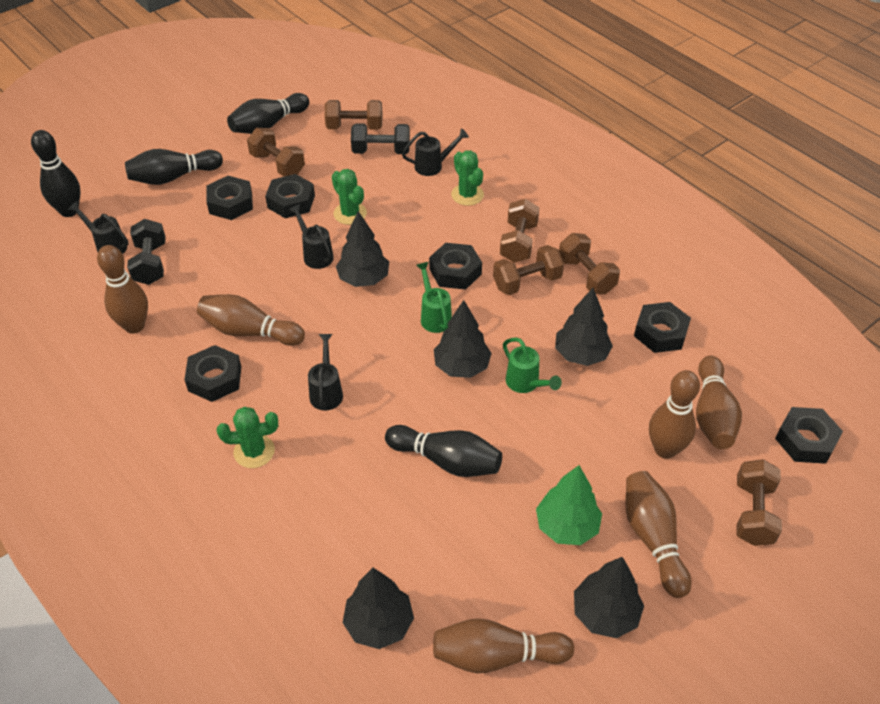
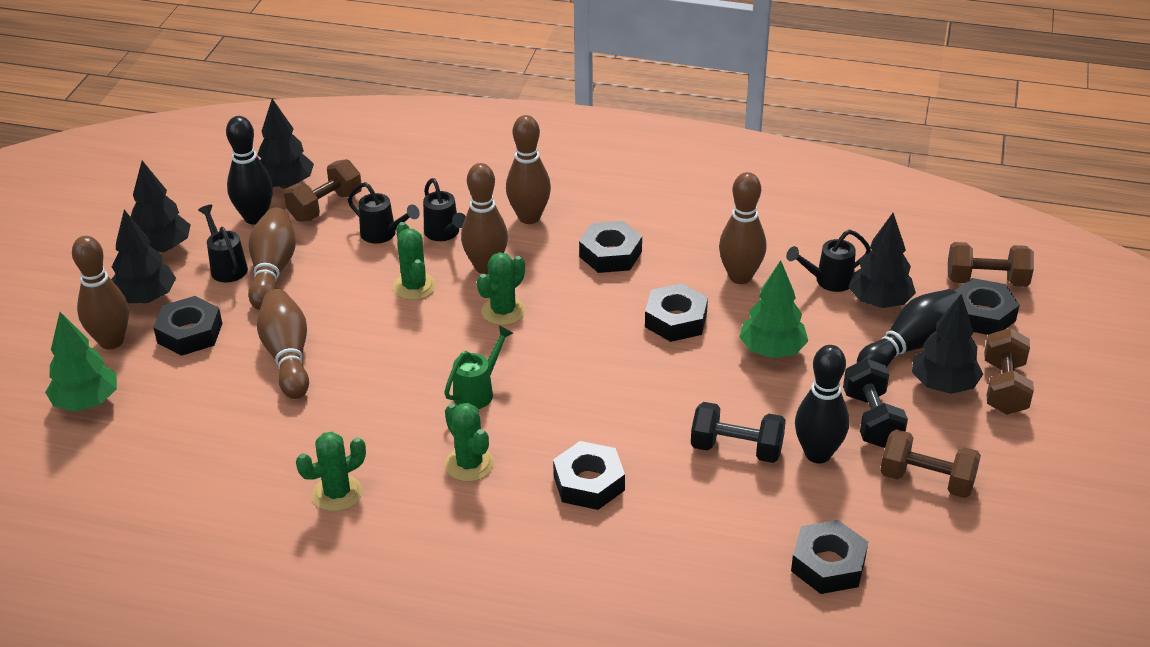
black bowling pin: [31,130,81,217] [125,149,223,185] [227,93,309,134] [385,425,502,477] = 4 -> [226,116,273,225] [795,345,849,463] [857,289,959,367] = 3
brown dumbbell: [247,128,305,177] [325,100,382,129] [493,245,564,295] [500,199,540,263] [559,233,620,294] [737,459,782,546] = 6 -> [284,159,362,222] [880,429,981,498] [948,242,1034,287] [984,328,1034,415] = 4
green cactus: [217,407,278,468] [332,169,367,225] [451,150,484,206] = 3 -> [296,432,366,511] [393,222,436,300] [445,403,494,482] [477,252,525,325] = 4
green tree: [536,465,602,545] = 1 -> [45,312,117,411] [739,260,808,358] = 2
green watering can: [416,262,452,333] [503,338,562,393] = 2 -> [444,326,513,409] = 1

